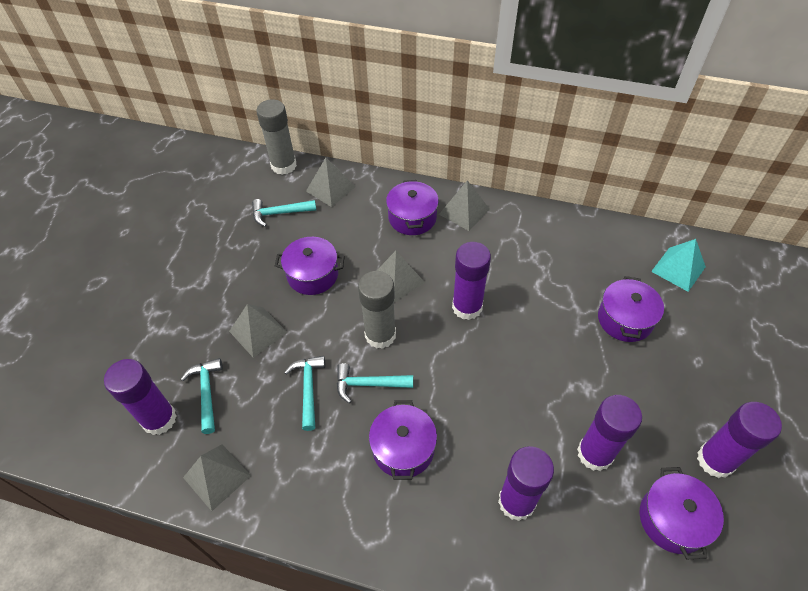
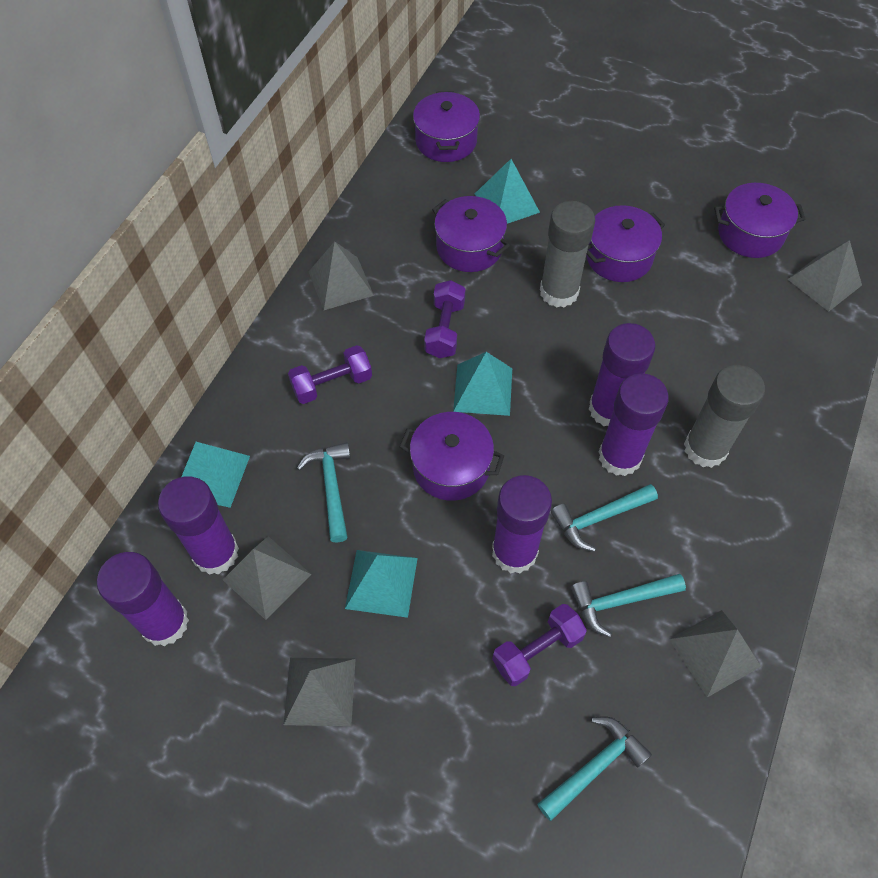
purple dumbbell: none = 0 -> [288,345,372,404] [424,280,465,358] [492,604,587,686] = 3
turquoise pyramid: [651,239,706,292] = 1 -> [182,442,250,508] [345,550,418,618] [453,352,512,416] [475,159,540,224] = 4

